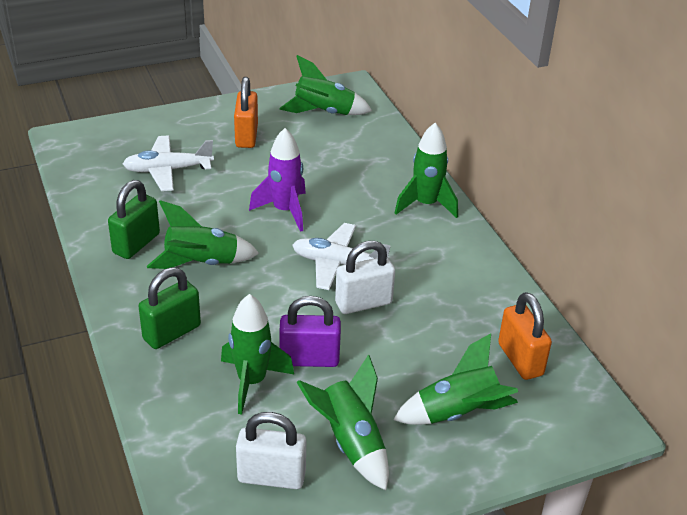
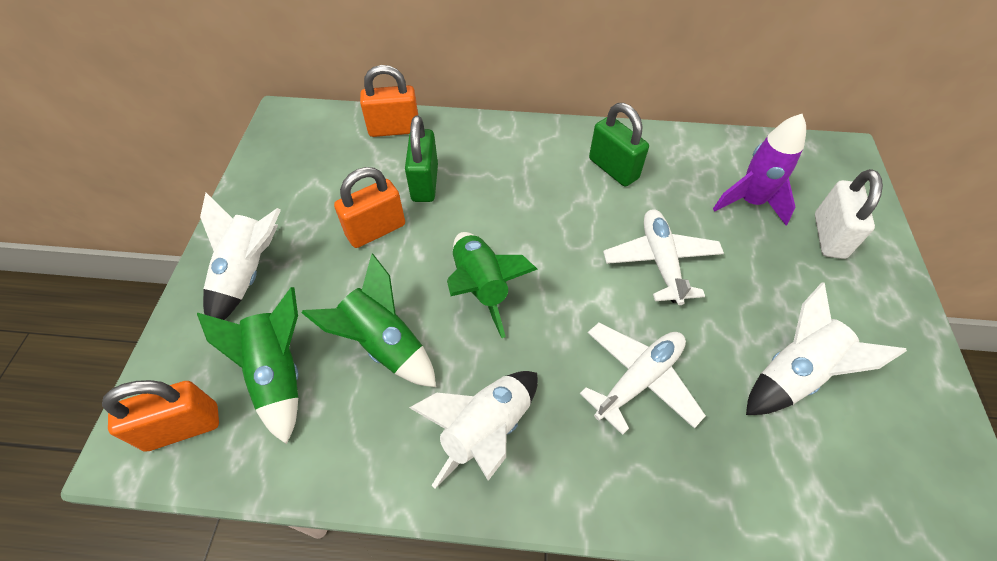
green rocket: [147,200,259,269] [221,294,294,415] [279,55,372,115] [297,354,389,490] [393,333,518,425] [395,123,458,218] = 6 -> [197,287,298,444] [302,254,436,387] [447,232,537,338] = 3
orange padlock: [234,77,258,148] [498,292,552,380] = 2 -> [102,380,219,451] [334,167,405,248] [360,65,418,137] = 3
purple padlock: [279,296,341,367] = 1 -> none = 0
white padlock: [236,412,306,489] [335,241,395,314] = 2 -> [815,169,883,259] = 1
white rocket: none = 0 -> [200,193,281,320] [409,371,538,489] [746,283,907,415] = 3

